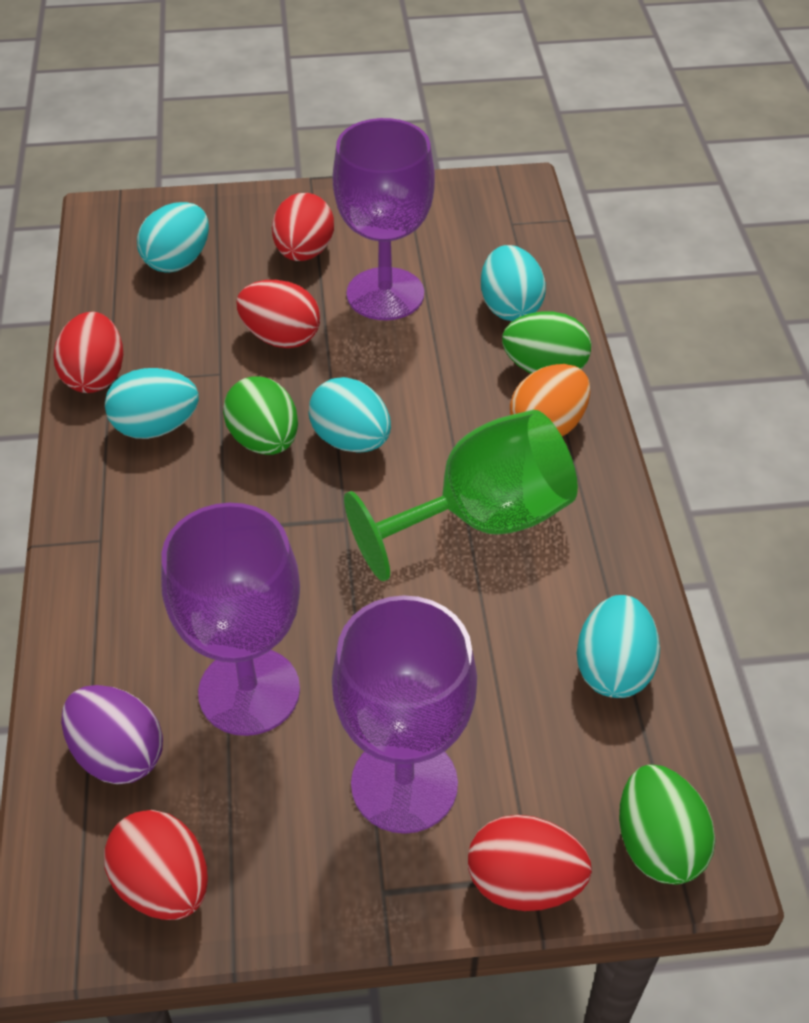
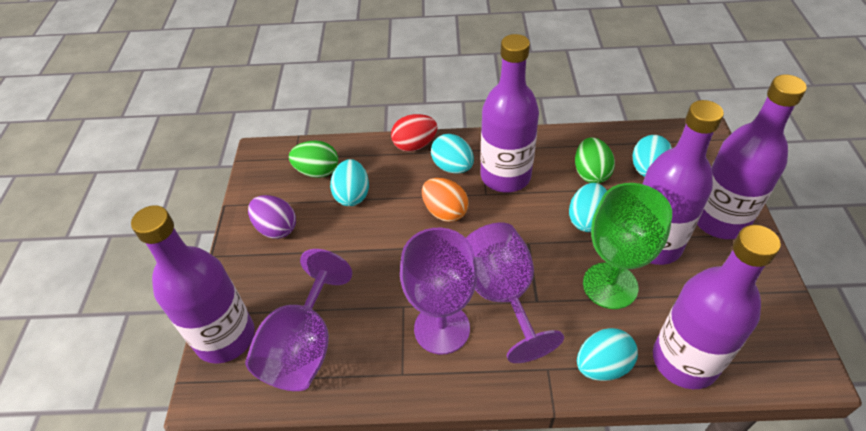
green egg: [223,376,298,455] [502,311,591,373] [619,764,715,885] = 3 -> [289,140,338,178] [575,137,615,183] = 2
purple bottle: none = 0 -> [131,205,255,364] [481,34,539,192] [643,100,724,265] [653,225,781,389] [697,74,807,239] = 5
red egg: [53,312,123,393] [104,810,208,920] [236,280,320,348] [272,193,334,261] [468,815,592,911] = 5 -> [391,114,438,152] = 1

